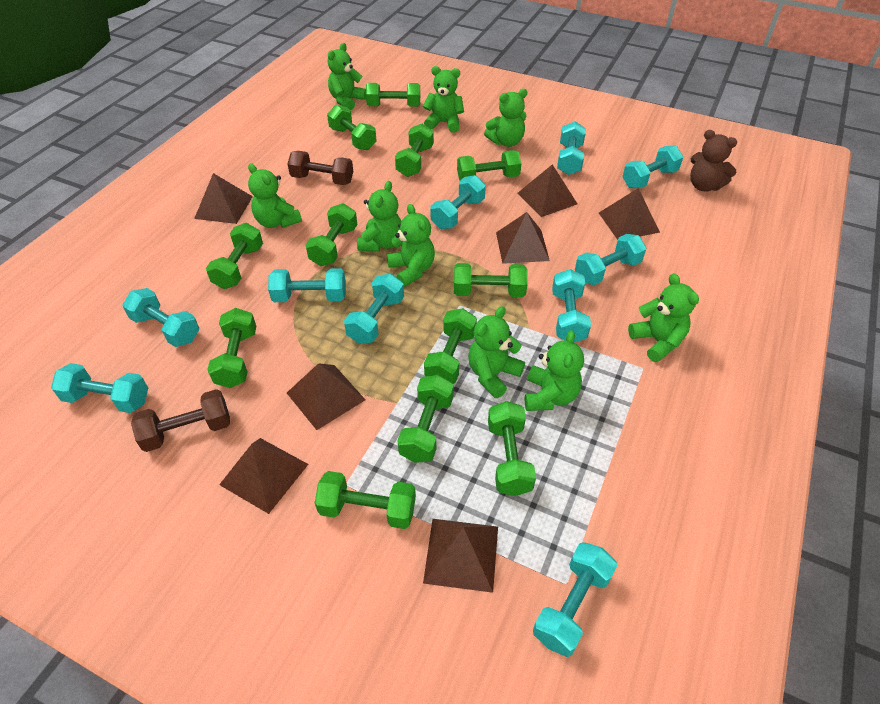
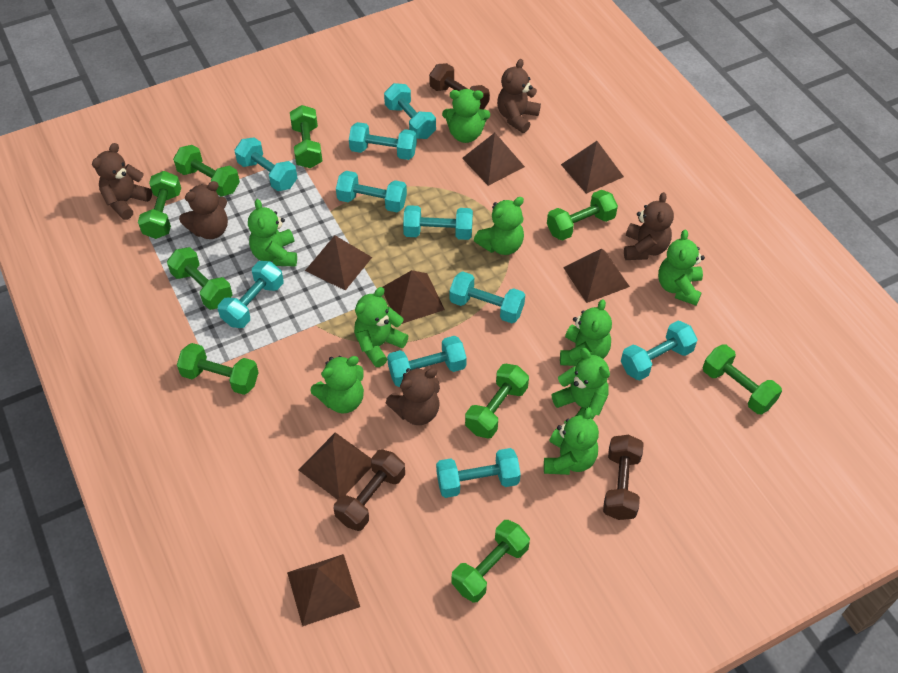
brown dumbbell: [131,389,230,452] [288,151,353,185] = 2 -> [334,449,405,531] [429,63,489,109] [603,435,644,520] = 3
brown teddy bear: [690,130,737,192] = 1 -> [92,143,152,220] [179,181,228,239] [386,367,440,425] [497,59,541,133] [624,192,674,260] = 5
green dumbbell: [206,223,263,289] [207,308,256,388] [306,203,357,266] [315,471,416,529] [327,105,377,150] [366,83,420,107] [395,124,434,177] [397,374,454,463] [424,308,477,384] [454,263,528,297] [457,150,522,181] [488,401,536,496] = 12 -> [138,171,181,239] [167,247,232,310] [173,145,240,197] [177,343,259,395] [290,105,322,168] [451,520,530,603] [465,364,529,438] [547,190,618,241] [703,345,782,414] = 9

